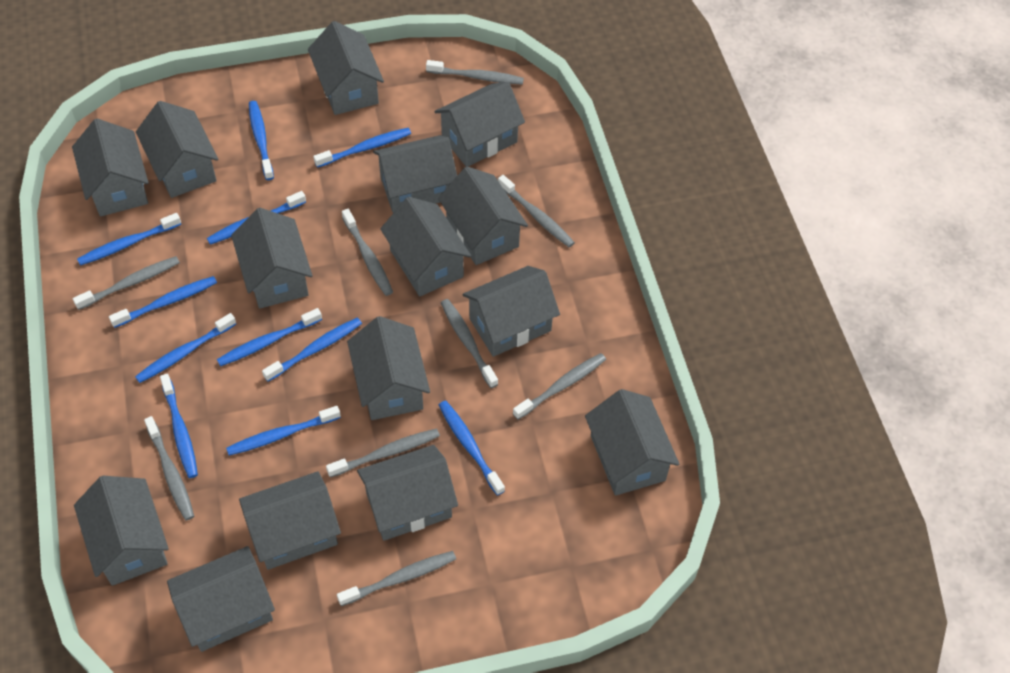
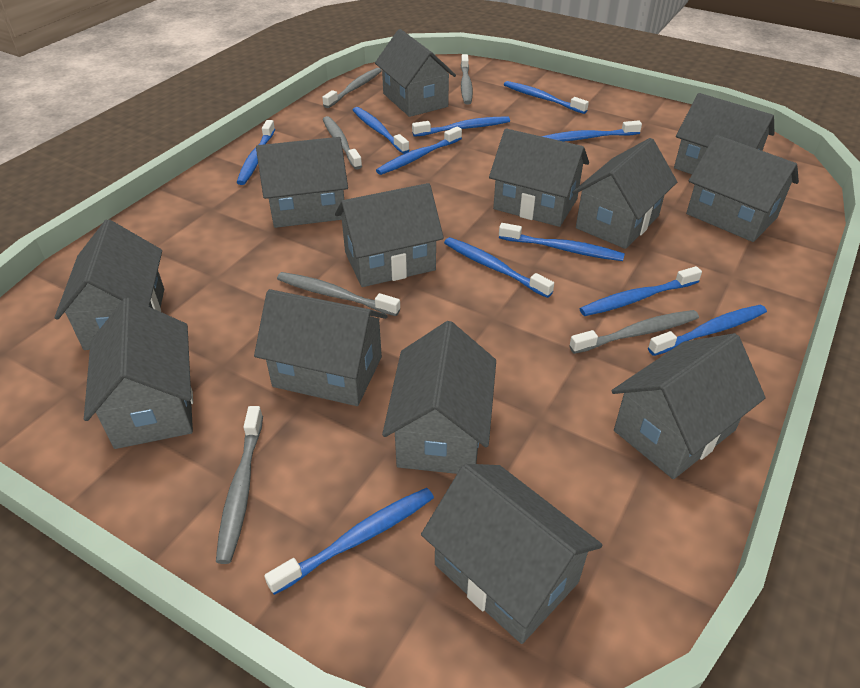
grey house: [72,118,149,216] [74,476,169,586] [136,101,218,198] [167,546,275,652] [231,208,313,308] [239,471,341,570] [308,21,384,115] [347,316,430,420] [357,445,458,541] [373,135,457,213] [380,197,471,296] [434,82,525,167] [438,167,528,265] [462,266,560,357] [585,389,679,496] = 15 -> [55,219,164,350] [84,298,193,449] [254,289,388,406] [256,137,348,228] [335,183,444,287] [375,29,456,117] [382,321,496,474] [421,464,602,644] [489,128,589,227] [572,138,677,249] [612,333,766,479] [674,93,774,174] [686,135,799,242] = 13
grey toothbrush: [73,256,180,310] [144,416,194,521] [326,428,440,478] [337,551,456,606] [342,209,393,296] [426,60,524,85] [441,299,498,388] [498,175,575,247] [513,353,606,420] = 9 -> [216,406,263,564] [277,272,400,316] [322,68,382,108] [323,116,362,169] [461,54,473,105] [569,310,699,354] = 6

